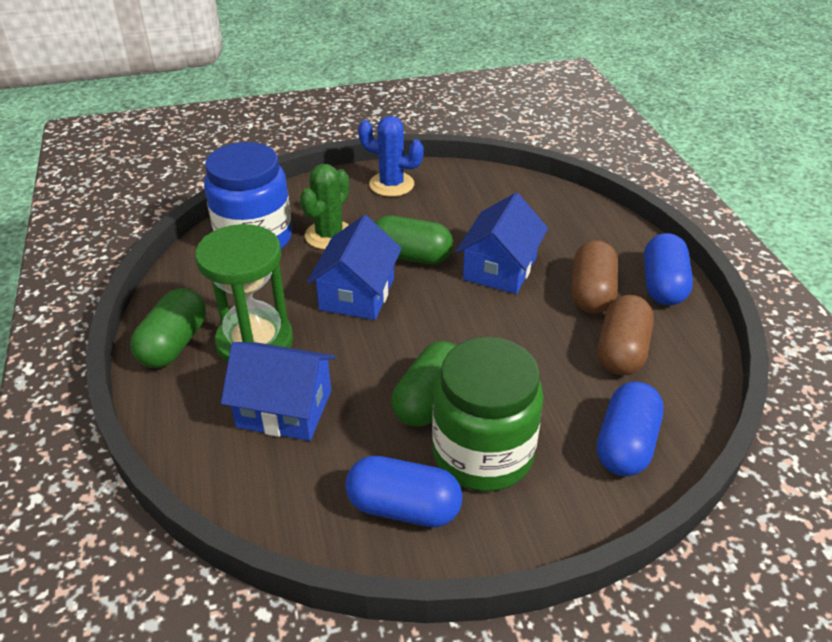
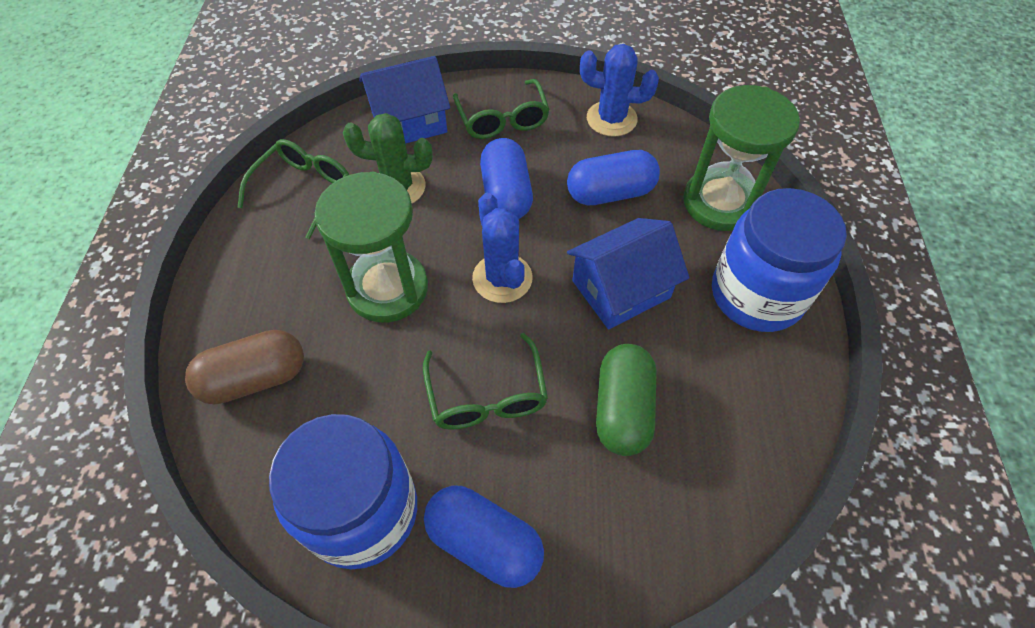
blue cactus: [358,116,424,197] = 1 -> [472,193,532,303] [580,44,659,137] = 2
blue house: [221,342,335,441] [307,215,402,320] [456,193,548,294] = 3 -> [359,56,450,144] [567,218,689,329] = 2
blue jar: [204,142,292,249] = 1 -> [269,414,417,569] [712,188,847,332] = 2
brown capsule: [572,240,618,313] [598,295,654,375] = 2 -> [185,330,304,405] = 1
green capsule: [130,288,206,368] [374,215,453,265] [391,341,456,427] = 3 -> [596,344,657,456] = 1
green glasses: none = 0 -> [237,139,349,239] [423,333,548,430] [453,79,550,139] = 3
green hourglass: [195,224,293,363] = 1 -> [314,172,428,323] [683,85,800,231] = 2
green jar: [432,337,544,491] = 1 -> none = 0

